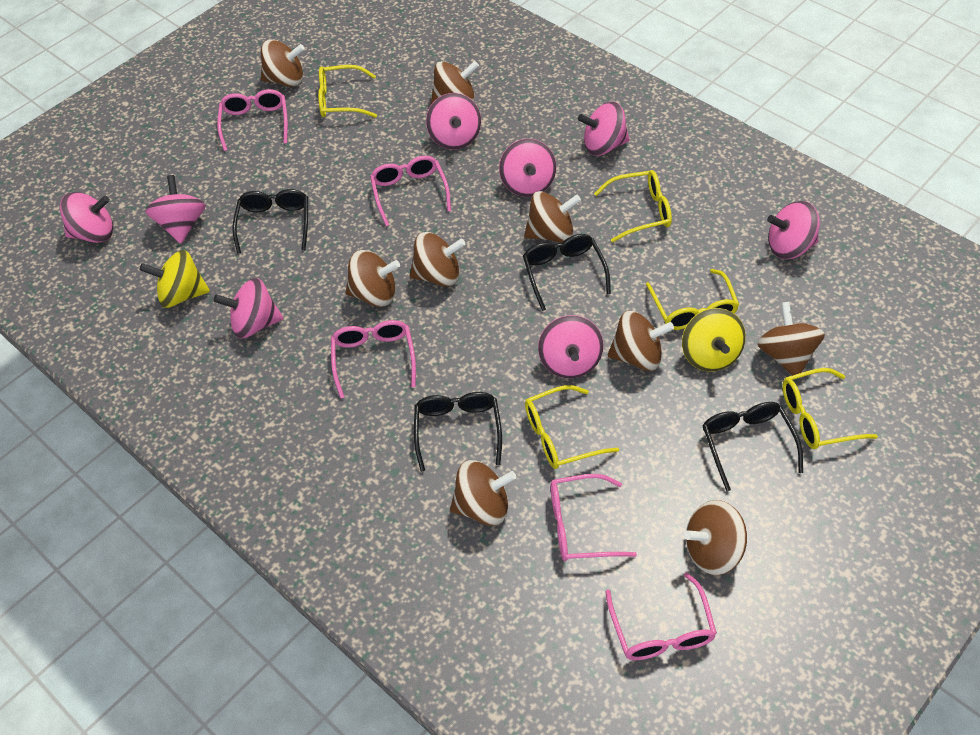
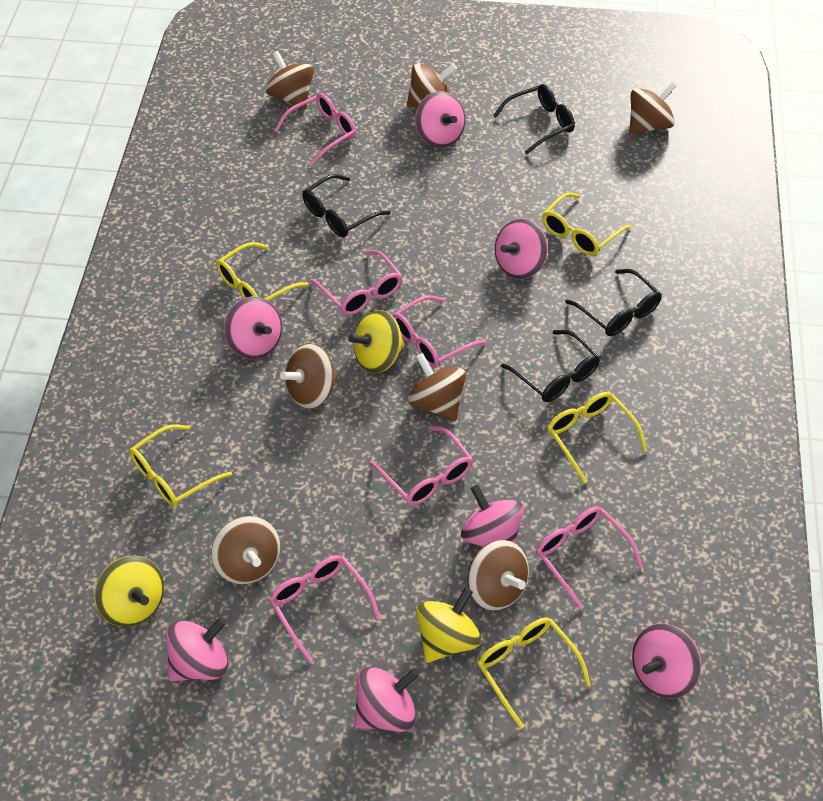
brown spinning top: [261,39,305,87] [346,250,400,307] [410,232,465,287] [431,61,479,104] [450,460,516,526] [524,191,581,243] [608,311,674,371] [684,500,747,575] [757,302,825,376] = 9 -> [211,516,280,584] [266,51,314,110] [280,344,337,409] [407,63,457,108] [408,353,466,421] [467,540,529,611] [629,82,676,135] = 7
pink glasses: [217,89,288,151] [331,320,416,398] [370,156,451,226] [550,474,637,561] [606,573,717,660] = 5 -> [269,555,380,662] [274,93,356,166] [310,250,402,315] [370,426,473,505] [393,295,486,368] [536,506,643,610] = 6
pink spinning top: [60,192,113,243] [145,175,206,244] [214,278,283,339] [426,93,481,150] [499,139,556,197] [538,315,604,378] [578,102,630,156] [767,201,820,259] = 8 -> [165,617,228,681] [224,296,282,359] [354,667,419,732] [415,91,465,148] [461,485,524,547] [495,219,548,279] [632,623,701,698] = 7
yellow spinning top: [139,250,210,308] [682,308,746,372] = 2 -> [95,556,164,627] [348,310,405,373] [416,587,481,663] = 3

